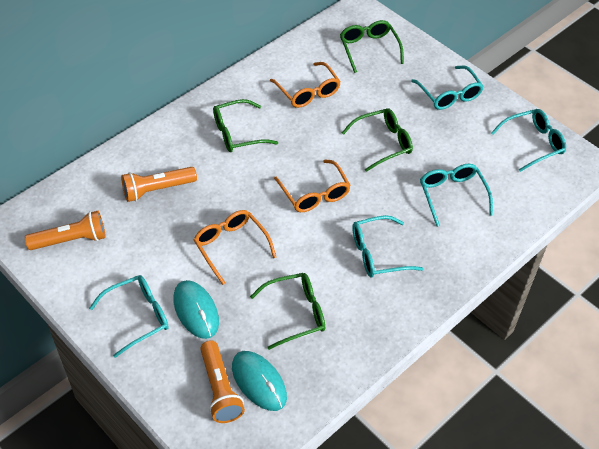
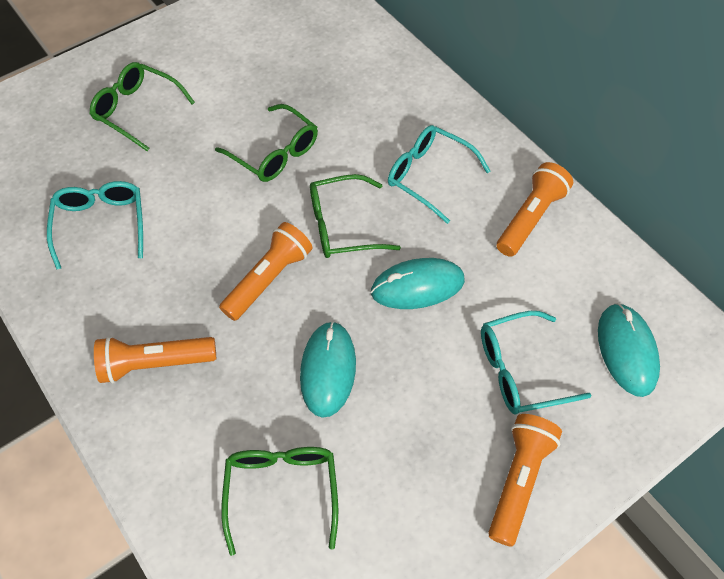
orange flashlight: [25,211,106,250] [121,167,197,202] [200,340,245,423] = 3 -> [94,336,216,384] [219,222,312,321] [488,414,562,547] [497,162,573,257] = 4
orange glasses: [194,210,276,285] [270,62,341,108] [274,160,351,212] = 3 -> none = 0
turquoise glasses: [89,275,169,358] [352,215,423,278] [411,66,484,110] [420,164,493,227] [491,109,566,172] = 5 -> [47,181,143,270] [388,125,490,224] [481,311,592,414] = 3
turquoise mouse: [174,280,219,339] [232,351,287,411] = 2 -> [300,321,356,418] [371,258,465,309] [598,303,660,397] = 3

